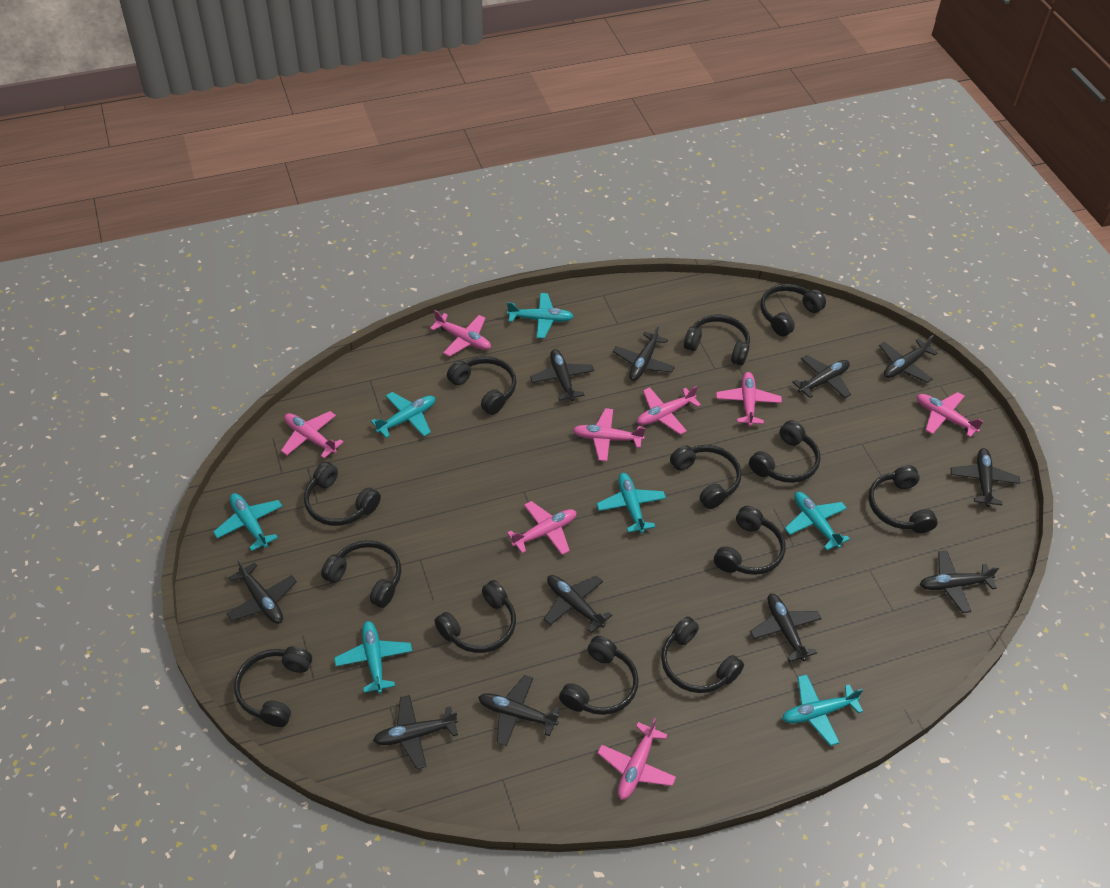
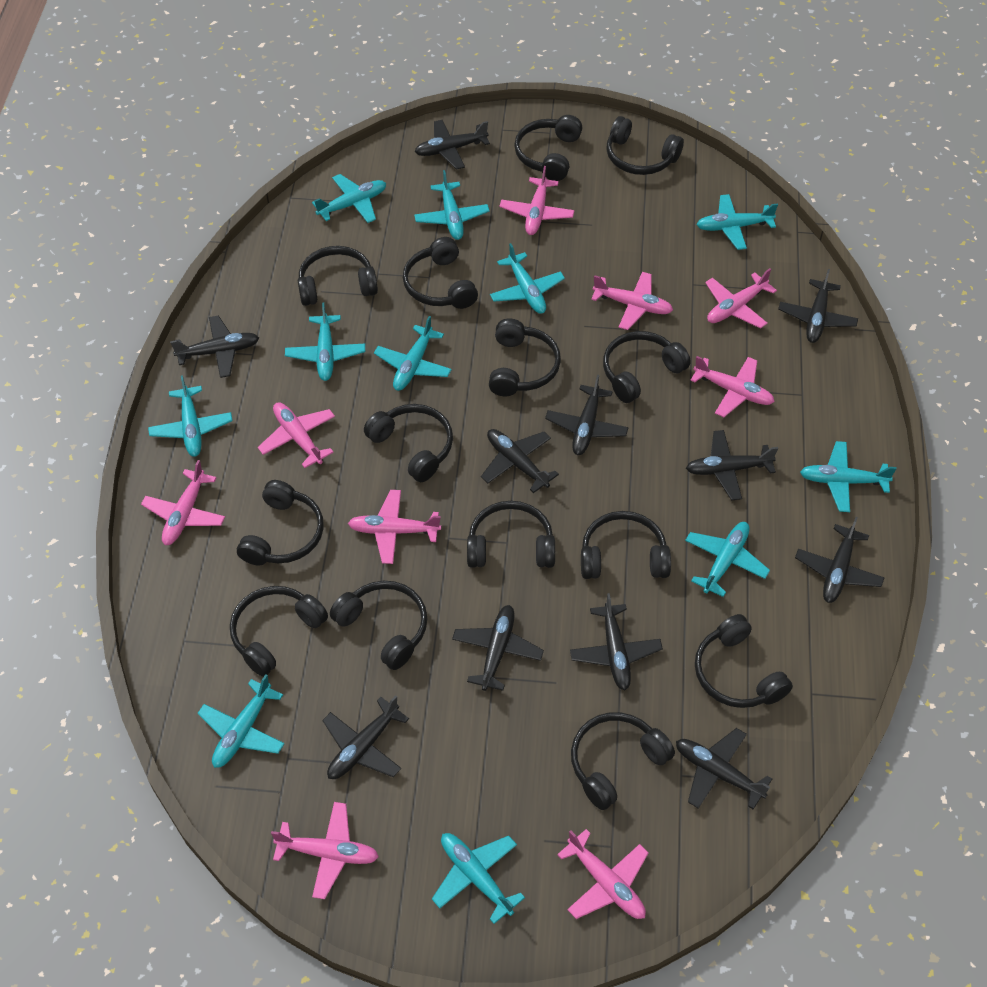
black headphones: [234,647,312,727] [304,462,381,526] [321,540,401,608] [435,580,516,653] [447,356,516,415] [559,636,638,715] [661,617,744,693] [670,445,741,509] [684,315,750,366] [714,506,785,575] [749,420,821,483] [760,284,826,336] [868,465,938,533] = 13 -> [230,586,328,677] [237,480,324,565] [298,246,378,306] [330,581,427,670] [364,404,453,482] [403,237,478,309] [467,501,555,568] [489,318,561,396] [514,115,582,181] [571,712,675,810] [581,511,671,579] [603,331,691,403] [606,116,684,175] [695,614,793,708] = 14
pink plane: [281,411,344,458] [430,310,491,357] [507,501,576,555] [573,408,646,461] [598,718,676,800] [637,386,701,435] [716,372,782,426] [917,392,984,437] = 8 -> [141,460,225,545] [258,402,335,468] [271,802,379,899] [348,490,441,564] [500,166,575,235] [557,829,649,919] [591,272,673,330] [690,356,775,417] [705,268,777,329] = 9
turquoise plane: [213,493,283,551] [334,621,412,693] [371,392,435,438] [507,293,574,338] [596,473,666,533] [782,674,863,746] [784,492,850,550] = 7 -> [148,375,233,457] [198,674,285,768] [285,303,365,381] [312,174,386,223] [374,316,452,391] [414,170,490,240] [432,833,525,924] [490,243,565,314] [685,522,770,597] [696,194,778,250] [800,441,897,512] = 11

